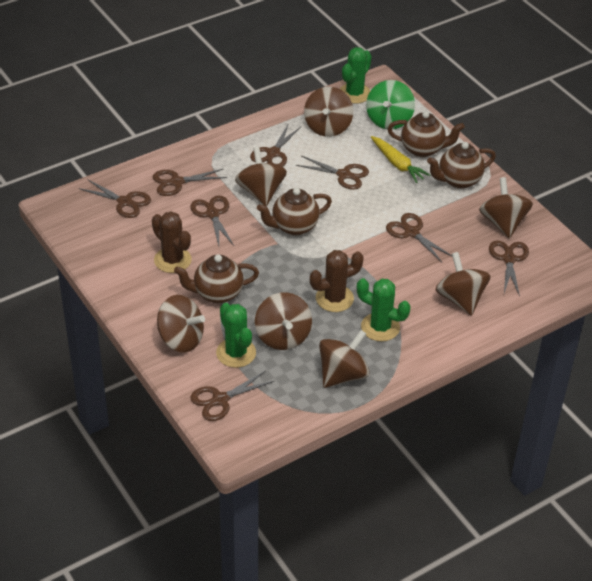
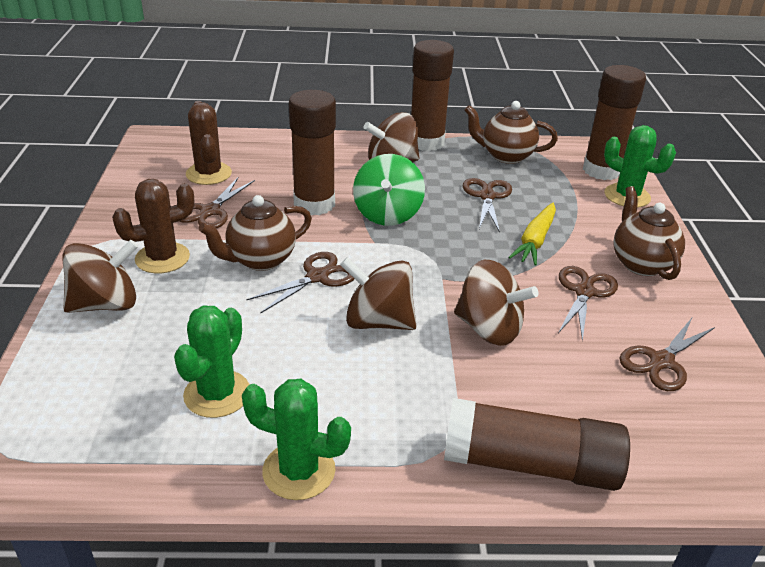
brown glue stick: none = 0 -> [289,90,336,215] [411,40,454,151] [444,398,630,491] [583,65,646,180] = 4
brown scissors: [79,179,151,218] [153,169,227,196] [190,196,234,246] [191,371,274,421] [250,123,301,167] [296,156,369,190] [386,213,452,262] [489,240,529,297] = 8 -> [179,177,255,229] [247,252,354,313] [463,178,512,233] [558,266,618,341] [619,318,715,391] = 5
brown spinning top: [157,295,205,353] [235,147,287,206] [255,292,312,350] [304,87,353,137] [319,330,370,388] [435,252,490,316] [479,177,533,238] = 7 -> [62,240,138,313] [340,257,416,330] [363,112,419,162] [454,260,538,346] = 4
brown teapot: [174,254,259,304] [257,188,332,236] [388,111,465,157] [427,142,496,189] = 4 -> [199,195,312,271] [464,101,558,164] [613,186,685,280] = 3

